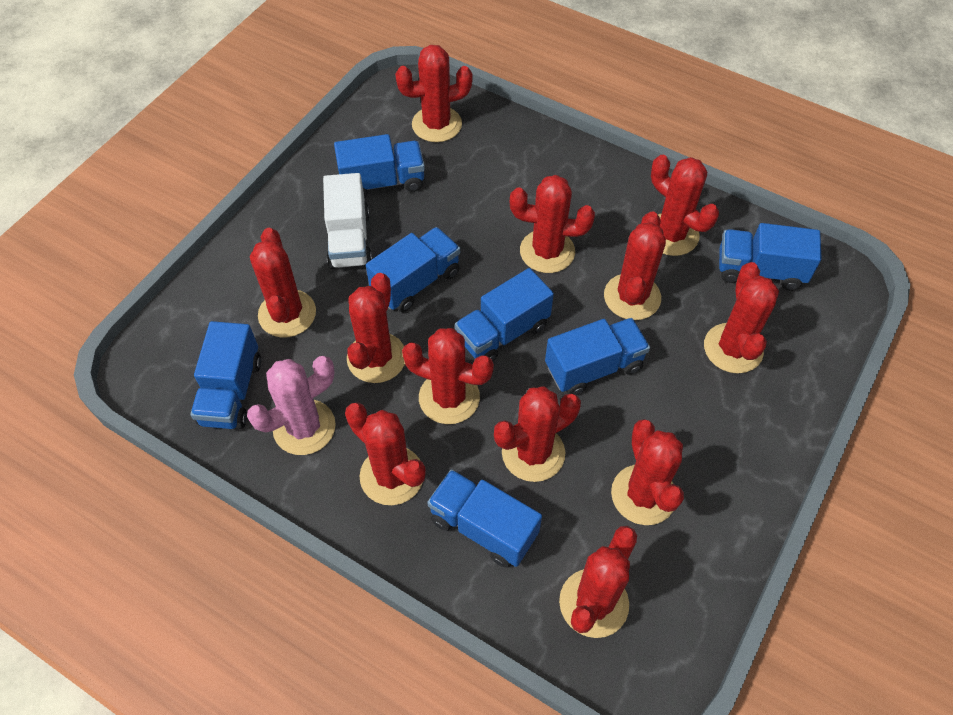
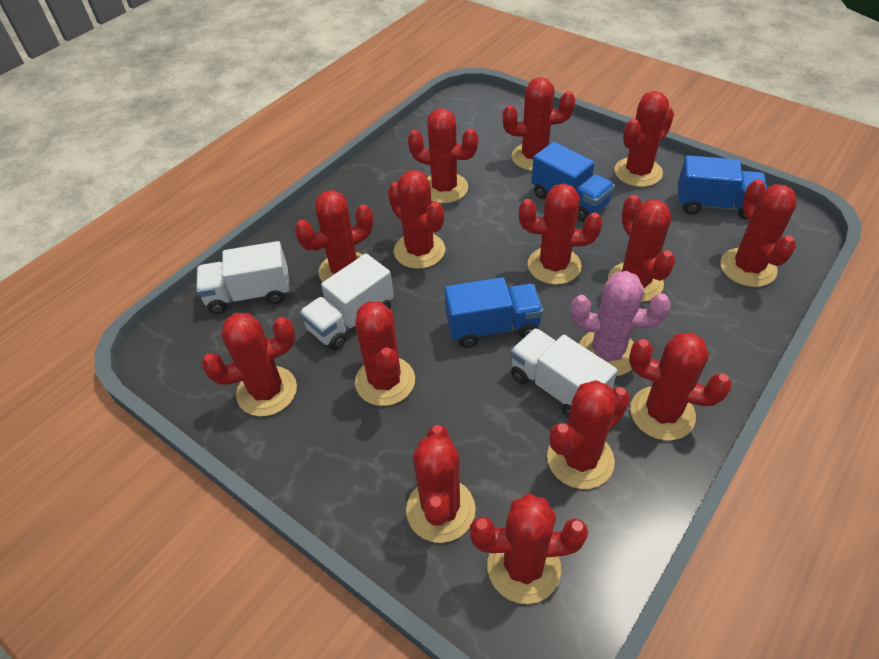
blue truck: [190,321,261,429] [334,134,425,198] [366,227,460,312] [427,469,542,568] [455,268,554,361] [545,318,650,395] [719,223,822,291] = 7 -> [445,277,543,348] [531,142,615,222] [678,155,767,220] = 3
red cactus: [250,228,316,337] [345,402,426,505] [347,273,405,383] [395,45,473,142] [402,328,494,424] [494,386,581,482] [510,175,595,273] [559,526,637,638] [604,211,666,320] [611,419,684,525] [651,155,719,256] [704,262,779,373] = 12 -> [202,313,297,416] [295,190,373,282] [355,302,415,406] [388,170,445,269] [406,425,476,543] [408,108,478,204] [470,494,588,604] [503,77,575,171] [519,183,602,285] [547,380,630,489] [608,195,675,302] [615,91,674,187] [629,333,732,440] [720,179,797,287] = 14
white truck: [323,173,372,269] = 1 -> [196,241,290,314] [299,254,394,350] [510,328,617,419] = 3

